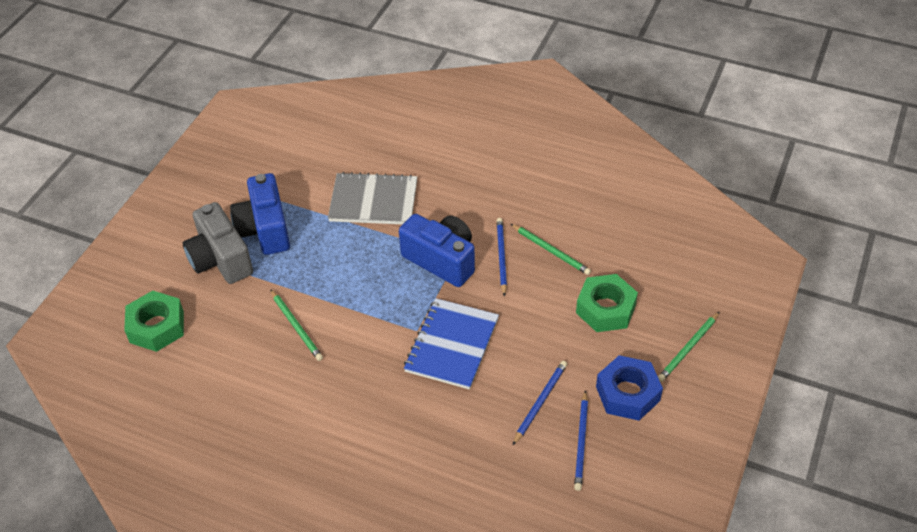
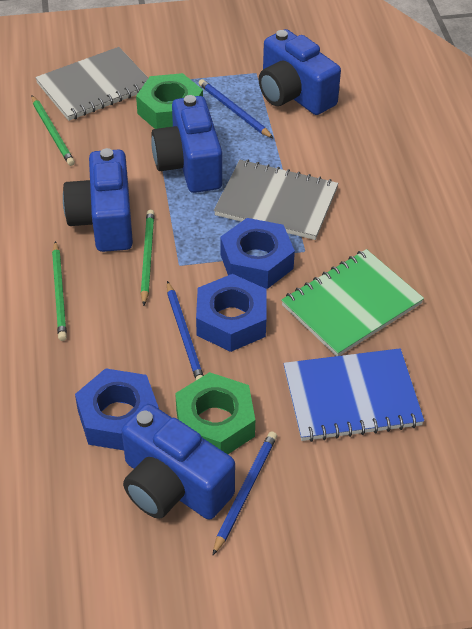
blue camera: [230,173,290,255] [399,214,475,287] = 2 -> [63,148,133,252] [122,404,235,520] [151,95,222,193] [259,29,341,115] = 4
blue nut: [596,355,663,421] = 1 -> [75,368,159,450] [196,274,266,352] [220,218,295,289] = 3
green notebook: none = 0 -> [281,249,424,356] = 1
grey camera: [183,202,253,284] = 1 -> none = 0
grey notebook: [328,172,417,224] = 1 -> [35,47,148,121] [214,160,338,240] = 2

